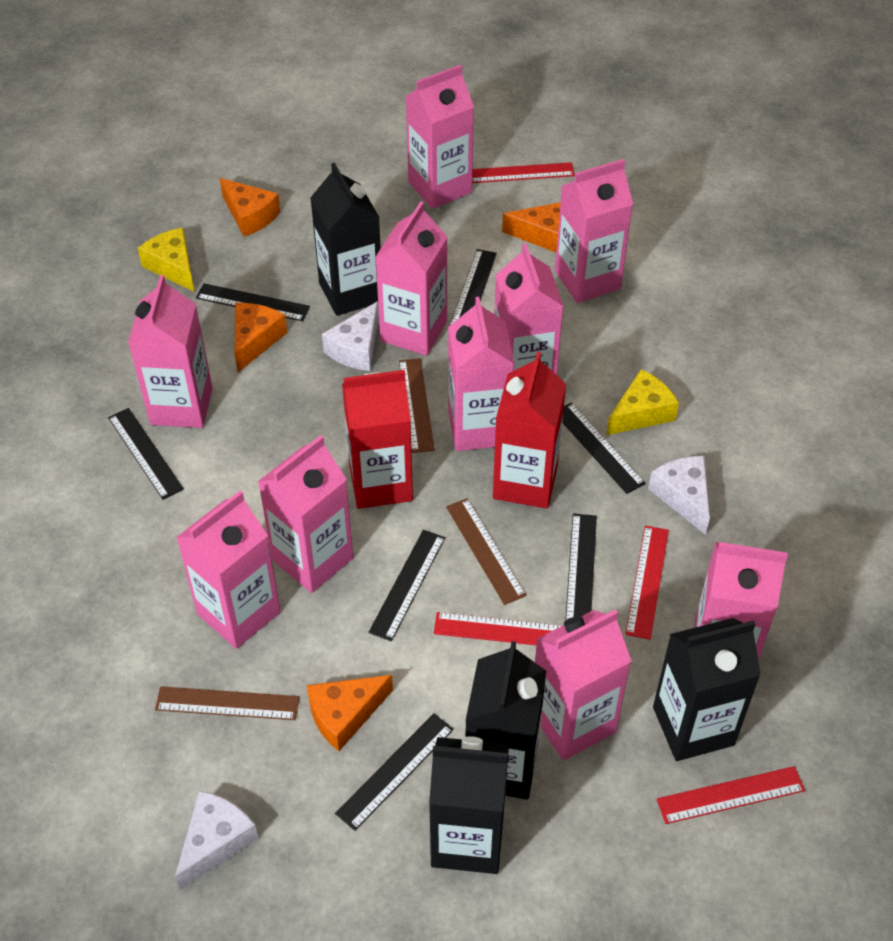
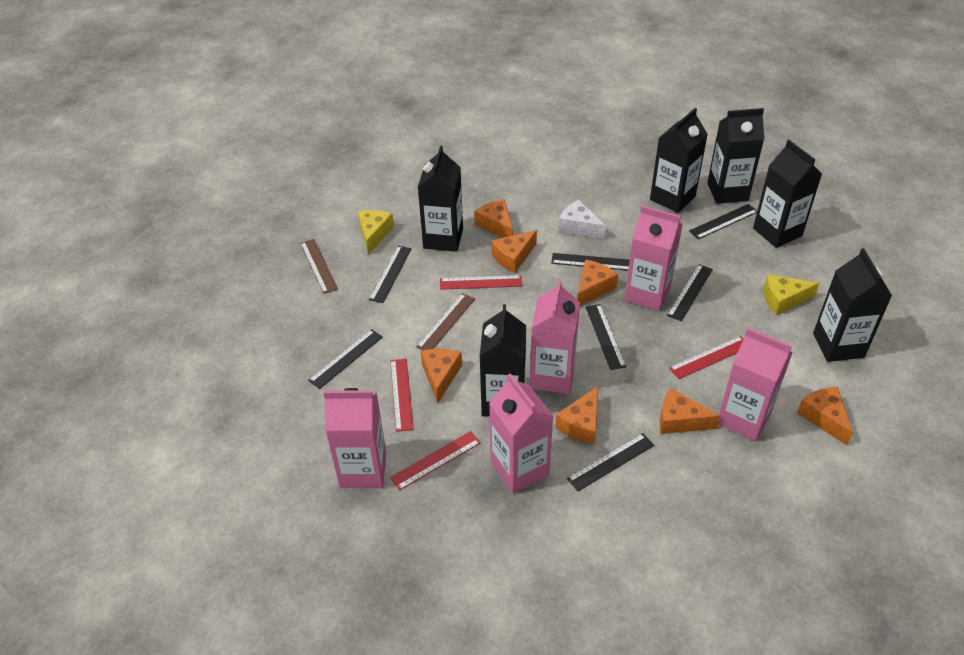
black carton: [310,163,381,316] [429,736,509,874] [465,641,546,800] [653,618,761,761] = 4 -> [418,146,463,252] [480,304,526,417] [650,108,708,213] [707,108,764,204] [753,140,822,248] [813,248,892,362] = 6
brown ruler: [155,686,299,720] [399,358,435,453] [446,498,526,605] = 3 -> [300,239,338,294] [416,293,475,350] = 2
orange cheese: [219,178,280,237] [235,303,287,372] [307,675,393,751] [502,202,561,252] = 4 -> [421,349,462,403] [474,199,513,238] [491,230,537,273] [555,387,598,444] [577,260,618,305] [660,388,720,434] [797,387,853,445] = 7
pink carton: [128,275,212,428] [176,491,281,649] [258,435,353,593] [376,201,448,356] [406,65,474,209] [448,297,515,451] [494,243,564,375] [535,609,631,760] [555,159,633,303] [694,542,788,660] = 10 -> [323,388,386,488] [489,374,553,493] [530,280,580,394] [624,205,682,311] [718,328,793,441] = 5
red carton: [342,370,413,509] [493,352,566,509] = 2 -> none = 0
white cheese: [175,790,259,890] [322,301,379,371] [648,456,710,535] = 3 -> [558,200,606,239] = 1

